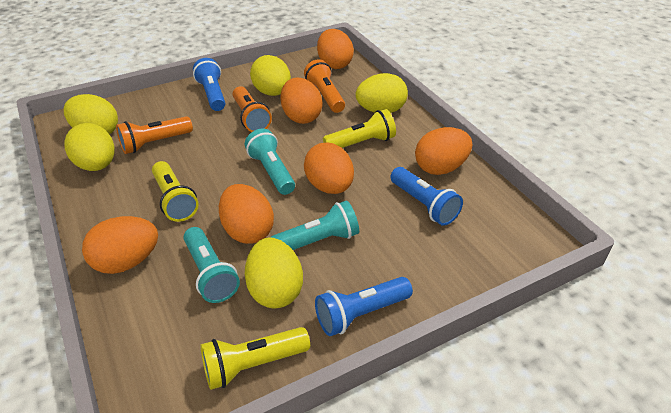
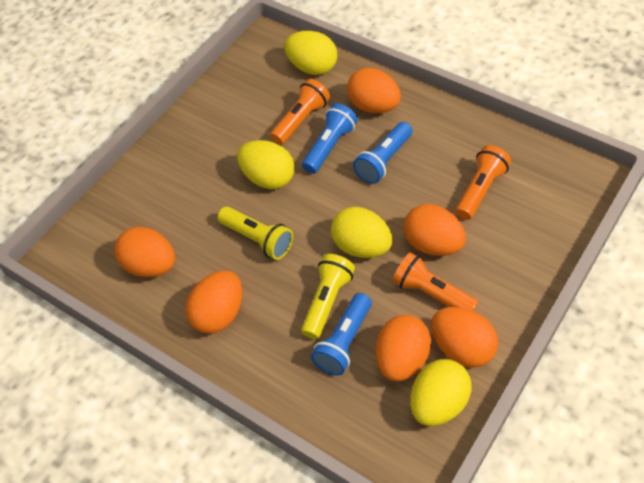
turquoise flashlight: [183,227,240,303] [245,129,295,195] [271,200,359,250] = 3 -> none = 0
yellow egg: [64,94,118,135] [64,123,115,171] [245,237,303,308] [250,55,291,96] [355,73,408,113] = 5 -> [237,140,295,189] [284,31,337,75] [331,207,392,258] [410,359,472,426] = 4
yellow flashlight: [152,161,199,222] [200,327,310,390] [323,109,396,148] = 3 -> [217,207,293,260] [301,254,355,339] = 2

